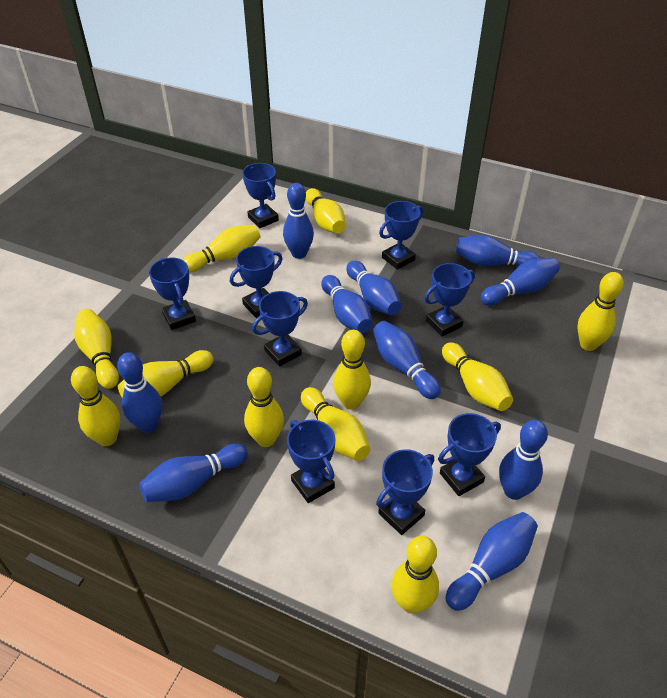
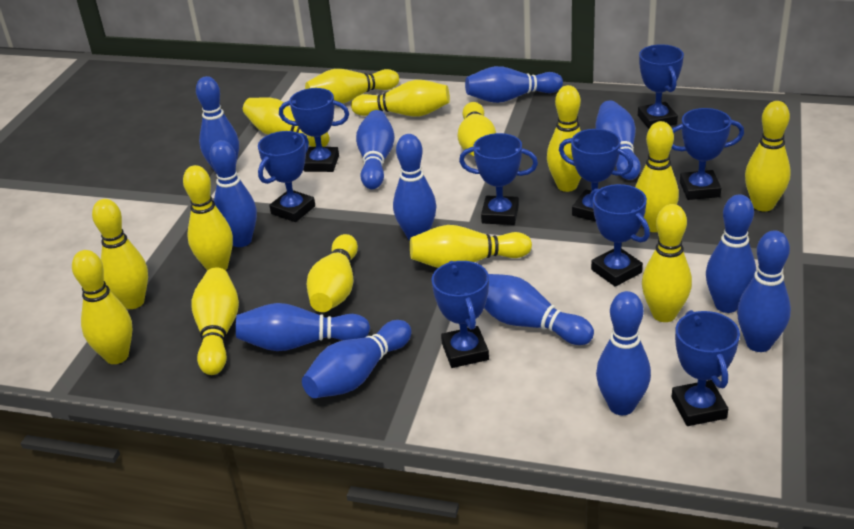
blue bowling pin: [117,352,162,433] [139,443,248,502] [283,183,314,259] [321,275,372,333] [346,261,401,315] [373,321,441,399] [446,512,538,611] [455,235,540,266] [481,258,560,306] [499,420,548,500] = 10 -> [196,76,239,174] [209,140,257,247] [236,303,370,351] [302,320,412,398] [356,110,395,189] [393,134,436,241] [465,66,563,103] [484,274,594,345] [595,100,641,180] [596,291,651,415] [706,194,756,313] [737,230,791,352] = 12
yellow bowling pin: [71,366,120,446] [74,309,119,389] [118,350,214,398] [183,225,260,272] [244,367,284,447] [301,387,370,461] [305,188,346,234] [333,330,371,410] [391,536,439,614] [442,343,513,411] [578,272,624,351] = 11 -> [72,250,132,364] [92,199,148,309] [183,165,233,271] [191,267,239,375] [243,97,329,147] [305,69,399,103] [306,234,358,312] [351,80,450,117] [410,225,532,268] [458,102,496,156] [547,85,582,192] [635,121,679,232] [642,204,692,322] [745,101,791,211] = 14

